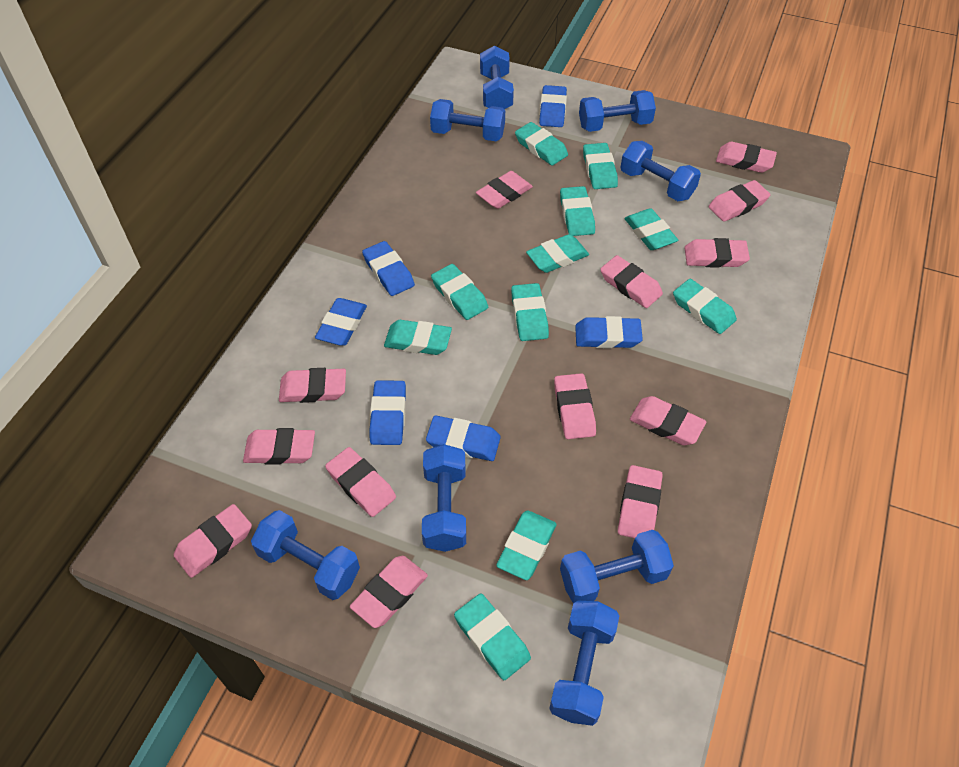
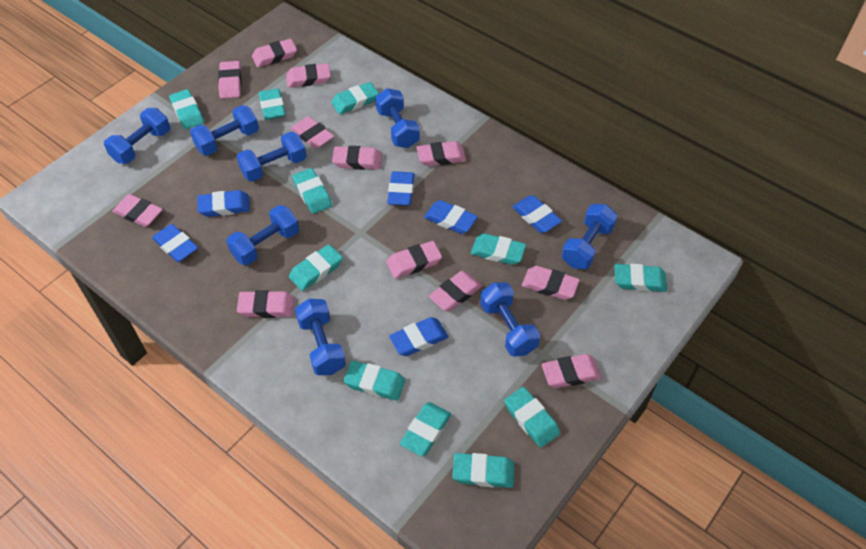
pink eraser: [174,504,252,578] [243,428,315,465] [279,368,346,403] [325,447,396,517] [350,556,428,628] [476,171,533,209] [554,373,596,439] [600,255,663,308] [618,465,663,538] [630,396,706,445] [684,238,750,268] [708,180,770,222] [716,142,777,173] = 13 -> [112,194,163,227] [218,61,242,98] [237,290,294,318] [252,39,297,67] [286,63,331,88] [290,116,334,149] [332,146,382,170] [386,241,442,279] [416,141,466,166] [429,271,482,312] [522,266,580,300] [542,354,601,388] = 12

